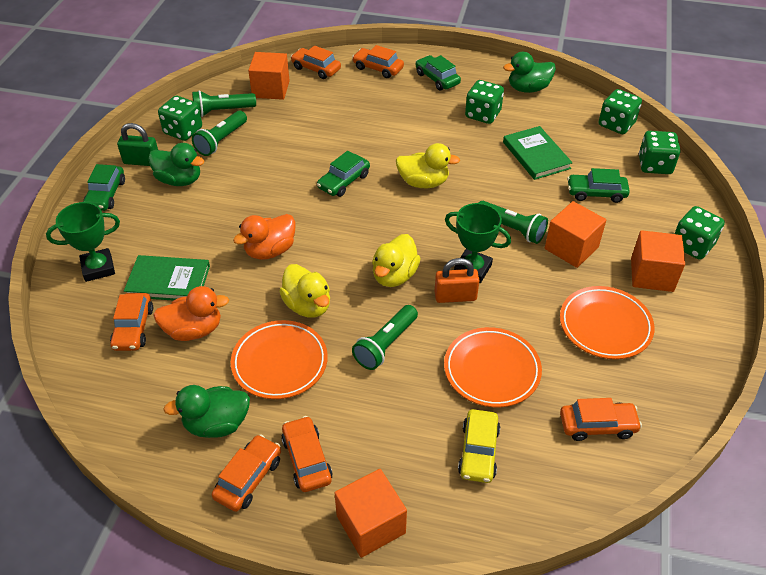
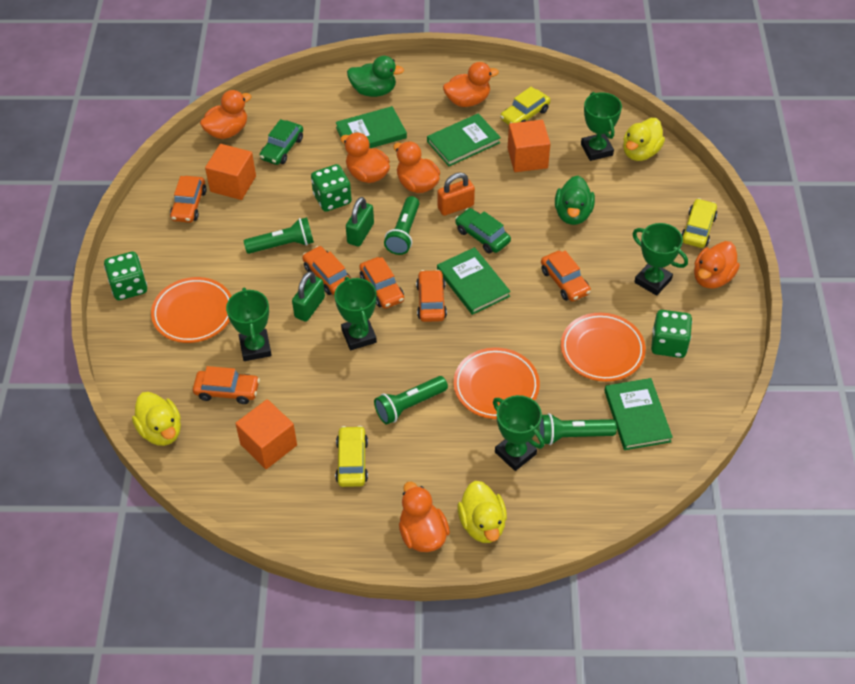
green book: [124,255,210,301] [503,126,573,180] = 2 -> [336,106,407,148] [427,113,501,166] [437,247,511,315] [604,378,673,450] = 4
green car: [83,164,125,211] [317,151,370,197] [416,55,461,91] [567,168,630,203] = 4 -> [260,119,303,165] [455,208,511,253] = 2
green dice: [158,96,202,141] [465,80,504,124] [599,89,642,134] [639,131,680,174] [674,206,725,260] = 5 -> [104,252,147,300] [311,164,352,212] [651,310,692,358] = 3
green duck: [148,143,204,186] [163,385,250,438] [503,52,556,93] = 3 -> [347,56,404,97] [555,176,595,225] = 2
green padlock: [117,123,158,166] = 1 -> [292,271,325,322] [346,197,374,247] = 2
green trophy: [46,202,120,282] [445,203,511,283] = 2 -> [226,287,272,361] [335,277,377,350] [493,395,545,471] [581,92,622,161] [632,223,688,296] = 5
orange cube: [248,52,290,100] [335,469,407,558] [545,201,606,268] [631,230,685,292] = 4 -> [205,144,256,200] [235,399,297,469] [508,120,550,172] = 3
orange duck: [153,286,229,341] [233,214,295,260] = 2 -> [200,90,252,139] [340,132,390,183] [393,141,440,193] [399,482,450,552] [443,62,499,107] [694,241,740,288] = 6
yellow car: [458,409,500,483] = 1 -> [335,426,368,487] [500,87,550,125] [681,198,717,248] = 3

